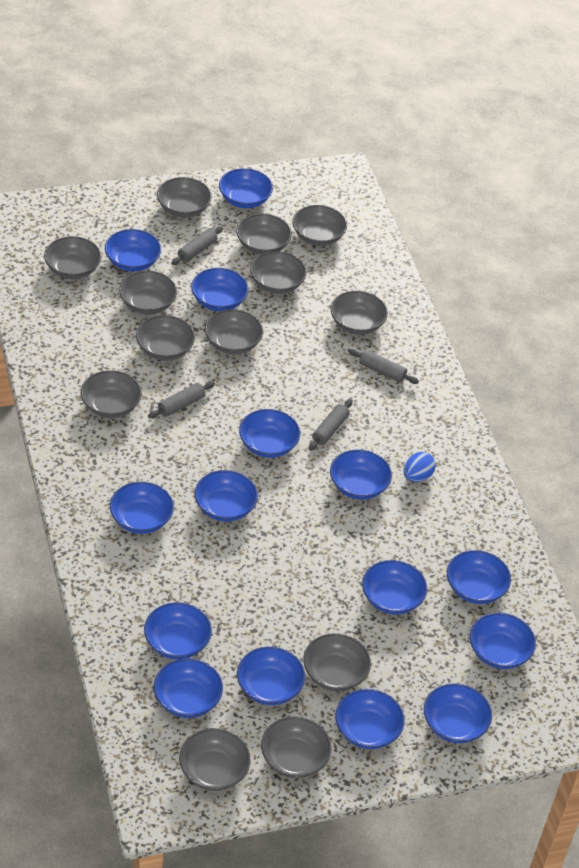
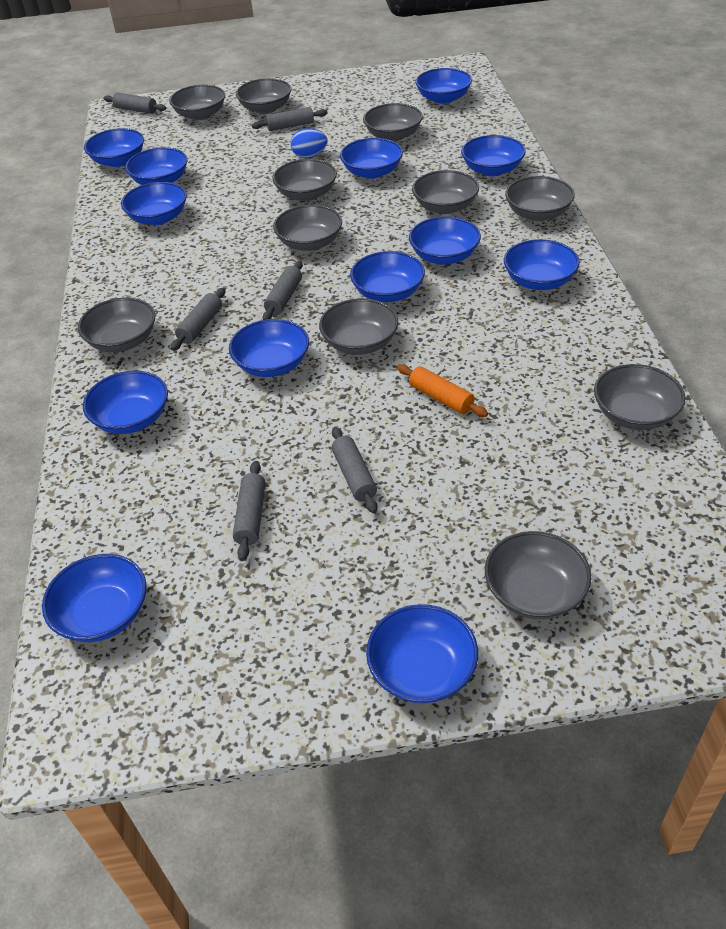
blue bowl: [105,229,161,272] [110,482,174,534] [144,602,212,660] [154,658,223,718] [191,268,249,311] [194,470,258,522] [219,168,273,208] [237,646,305,705] [239,409,300,458] [330,449,392,500] [335,689,405,749] [362,560,427,615] [424,683,492,743] [447,550,511,604] [470,613,536,669] = 15 -> [42,554,146,642] [83,371,168,434] [84,128,144,167] [121,182,187,225] [125,147,188,185] [229,319,309,377] [340,138,403,179] [350,251,425,302] [366,604,478,703] [409,217,481,264] [415,68,472,104] [461,135,526,176] [504,239,580,290] = 13
grey bowl: [44,236,101,279] [81,370,142,418] [119,271,177,315] [136,315,195,361] [157,177,212,218] [179,728,251,791] [205,309,263,354] [236,213,292,255] [250,251,307,294] [261,716,331,778] [292,205,347,246] [303,633,371,691] [330,291,388,335] = 13 -> [78,297,155,352] [169,85,225,120] [236,78,291,114] [272,159,337,201] [273,205,342,251] [319,298,398,355] [363,103,423,141] [412,170,479,214] [485,531,591,620] [505,176,575,221] [594,364,685,430] = 11
grey rolling pin: [148,381,215,418] [171,226,223,265] [309,399,353,451] [348,349,419,384] = 4 -> [103,93,166,114] [171,288,225,351] [233,461,266,561] [252,107,328,131] [263,261,303,320] [331,427,377,513] = 6
orange rolling pin: none = 0 -> [397,364,488,417] = 1

